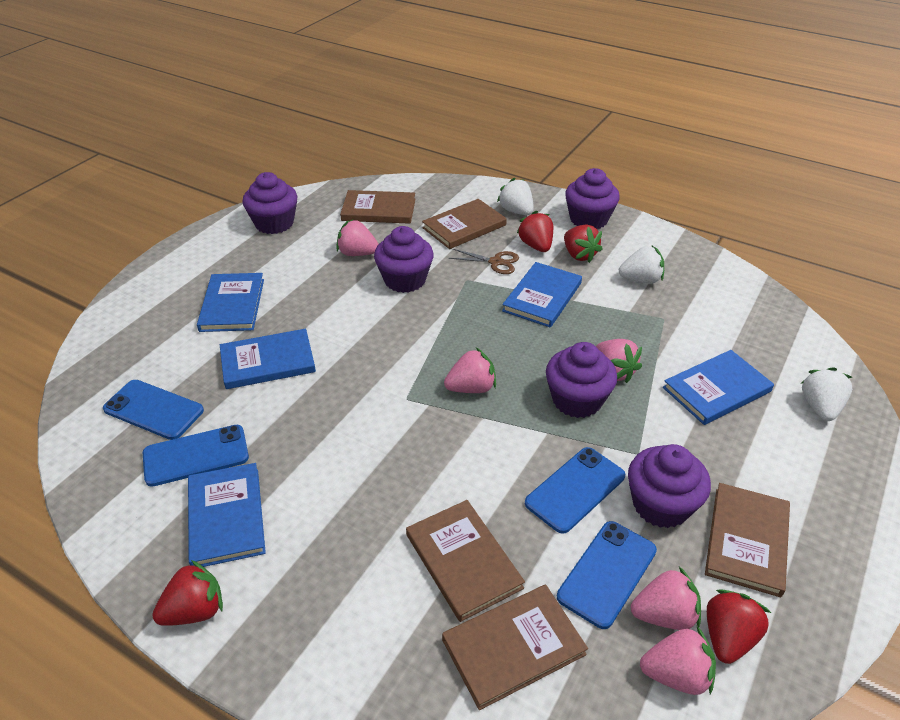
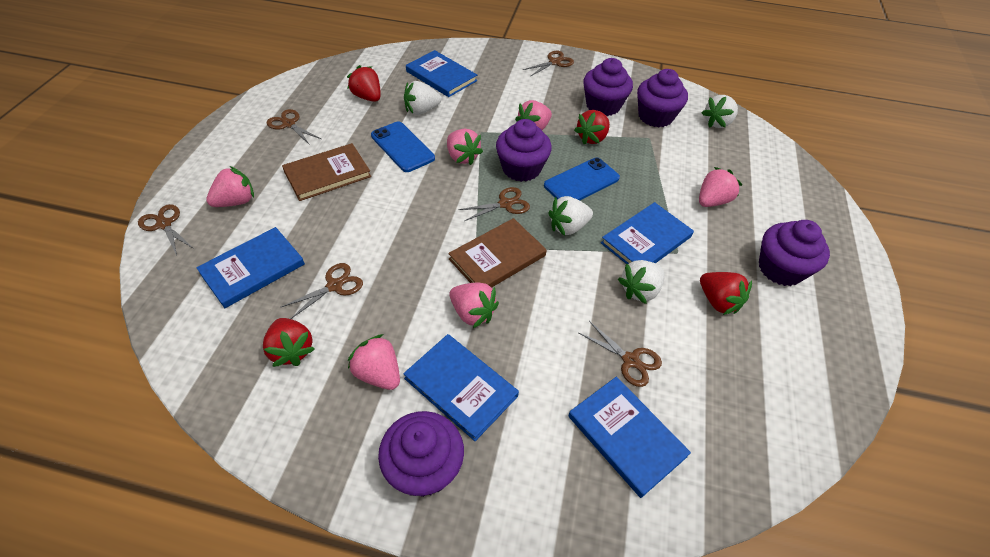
blue phone: [103,380,204,440] [143,425,249,487] [525,447,625,534] [557,521,657,629] = 4 -> [371,122,435,172] [544,158,620,201] = 2
brown book: [340,190,415,224] [406,500,525,622] [422,199,507,249] [442,585,588,710] [705,483,790,597] = 5 -> [282,143,371,201] [448,218,547,288] = 2
brown scissors: [449,249,519,274] = 1 -> [138,204,194,255] [266,109,321,145] [281,263,363,319] [458,187,530,221] [523,51,574,77] [579,321,662,387] = 6
pink strawberry: [336,220,379,256] [444,348,496,393] [596,339,642,383] [631,567,701,630] [640,626,716,695] = 5 -> [206,166,254,207] [348,334,400,390] [447,129,483,165] [450,283,499,328] [515,100,552,130] [699,167,742,207] = 6
white strawberry: [497,178,534,215] [619,246,664,284] [802,367,852,421] = 3 -> [404,81,441,115] [548,196,593,236] [618,260,665,304] [702,95,738,128] = 4

